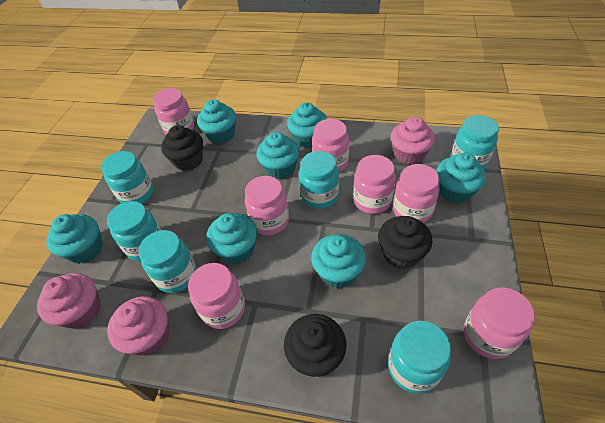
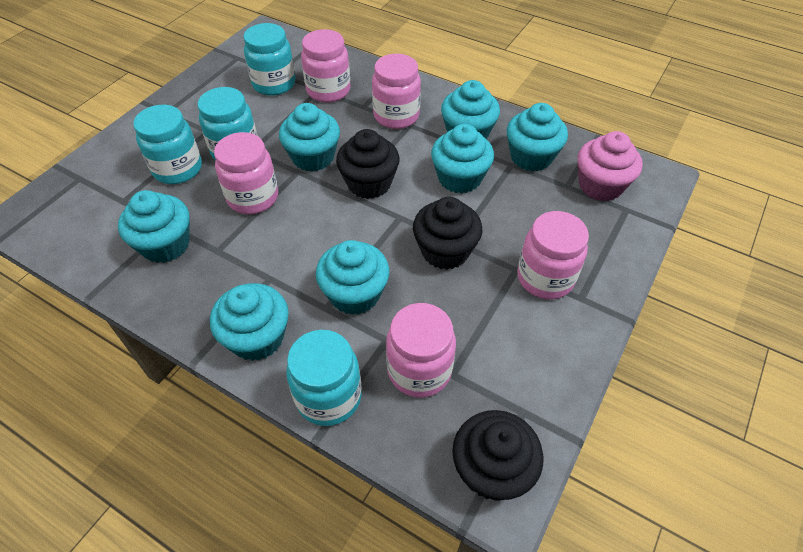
pink cupcake: [37,273,101,329] [107,296,169,356] [391,117,435,165] = 3 -> [578,131,643,201] = 1
pink jar: [153,88,194,135] [188,263,245,329] [245,176,289,235] [312,119,349,172] [353,155,396,214] [393,164,440,223] [464,288,535,359] = 7 -> [214,132,278,214] [301,29,351,102] [372,54,421,129] [386,303,456,398] [517,211,589,299] = 5
turquoise jar: [101,151,154,204] [107,201,161,261] [138,230,197,293] [299,151,339,209] [388,321,451,394] [451,115,499,168] = 6 -> [133,105,202,184] [198,87,258,160] [244,23,296,96] [286,330,362,426] = 4

